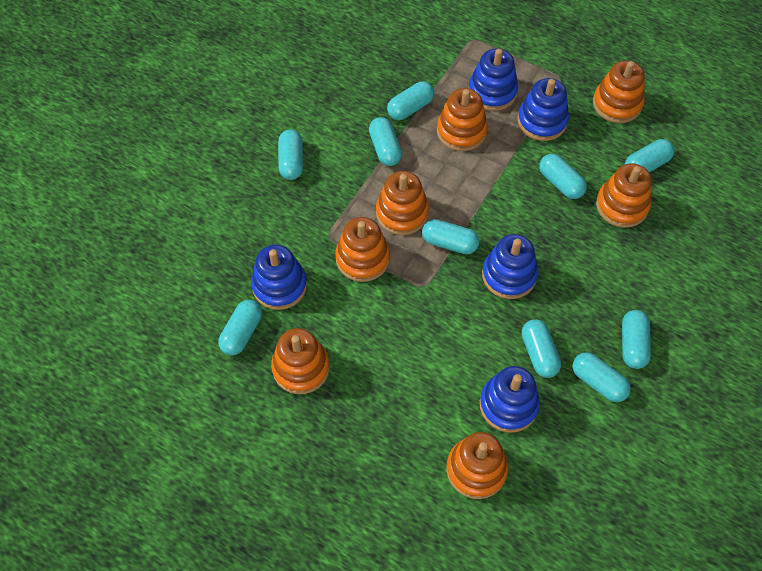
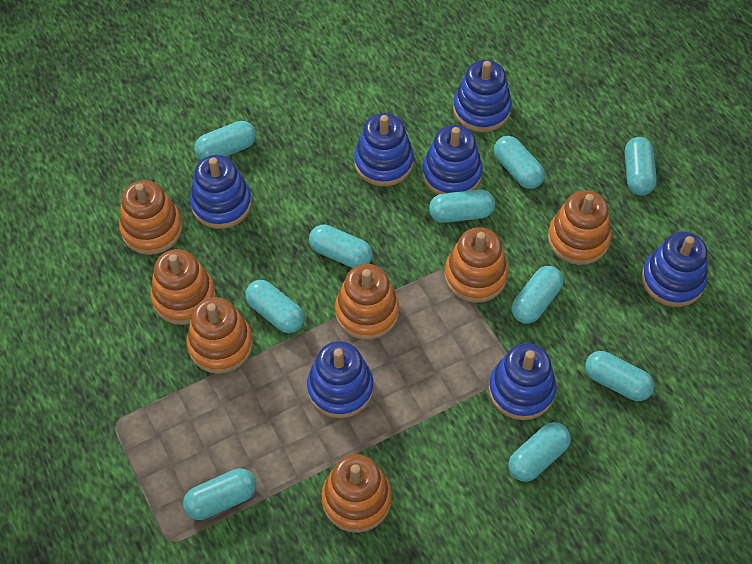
blue stacking toy: [251,245,307,310] [468,49,518,111] [480,366,540,433] [482,234,538,299] [518,78,569,141] = 5 -> [190,155,252,229] [307,341,374,418] [354,113,414,186] [422,125,483,195] [453,60,512,132] [489,343,556,420] [642,232,708,307] = 7

